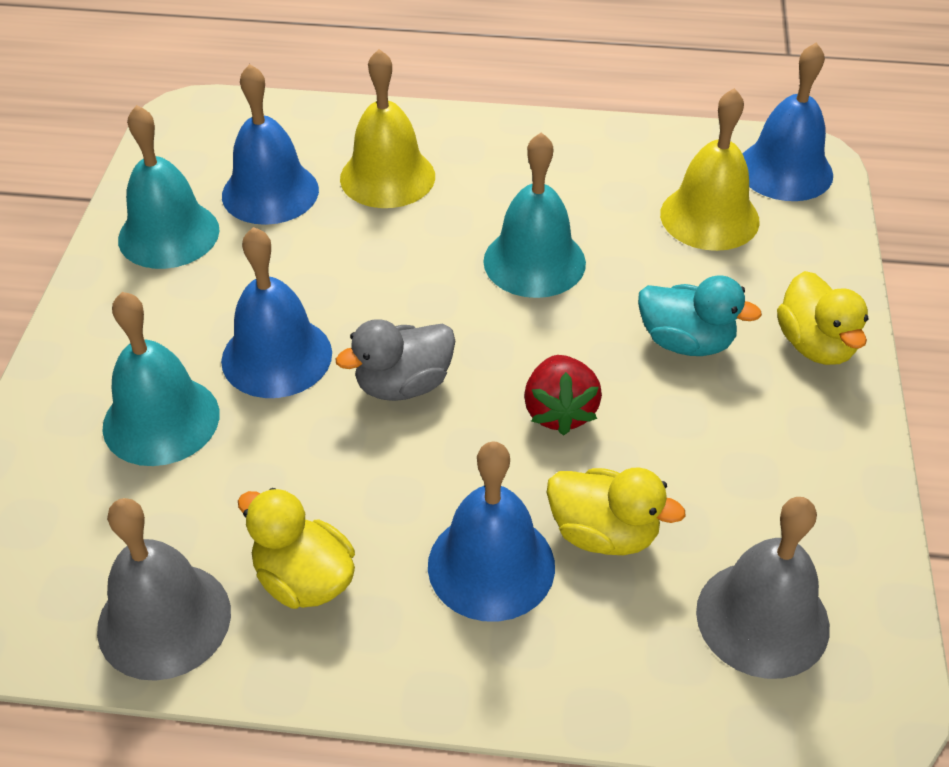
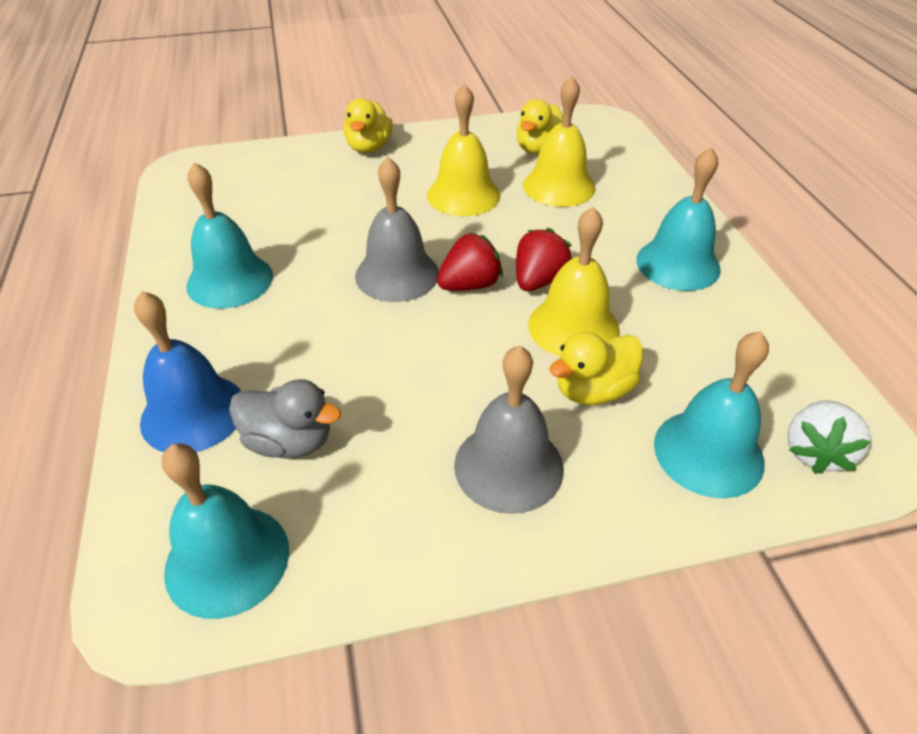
blue bell: [221,227,332,398] [222,64,319,225] [428,441,555,622] [742,43,833,201] = 4 -> [134,291,241,452] = 1
red strawberry: [524,355,602,436] = 1 -> [437,233,503,291] [516,228,572,291] = 2
turquoise bell: [102,292,219,466] [118,105,220,269] [483,132,586,298] = 3 -> [162,443,289,619] [186,162,273,309] [636,147,721,291] [654,331,769,498] = 4
turquoise duck: [638,275,762,356] = 1 -> none = 0
white strawberry: none = 0 -> [787,400,871,474] = 1
yellow bell: [340,49,435,208] [660,88,760,251] = 2 -> [427,84,500,216] [523,76,595,207] [528,207,620,357] = 3

